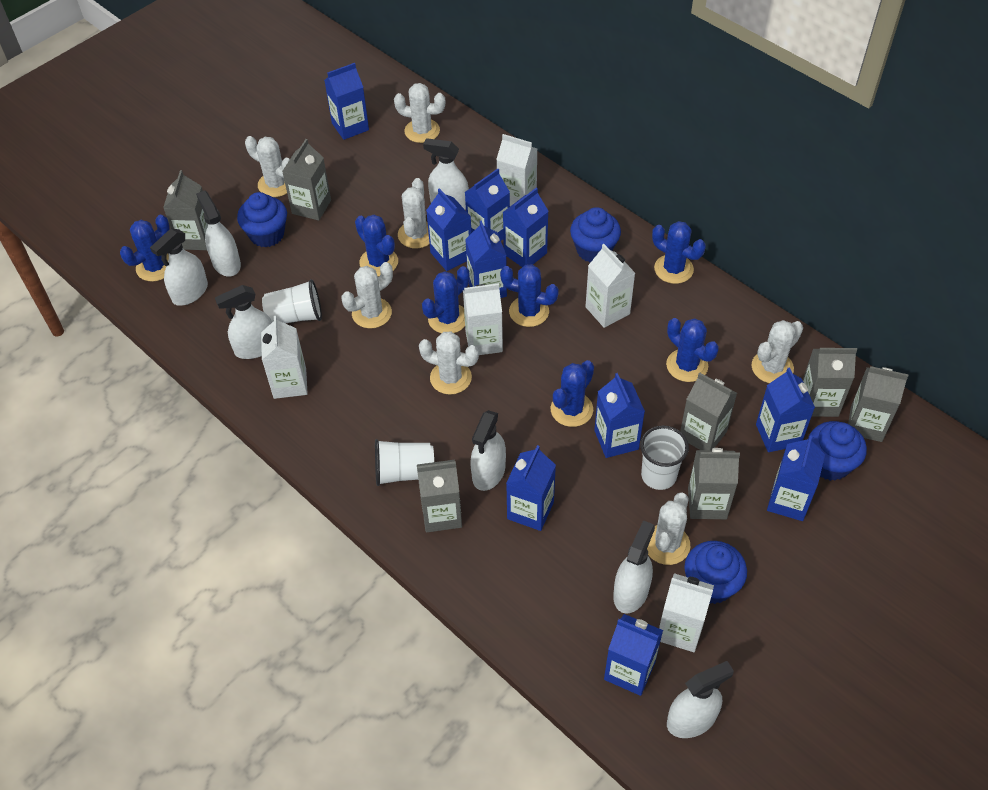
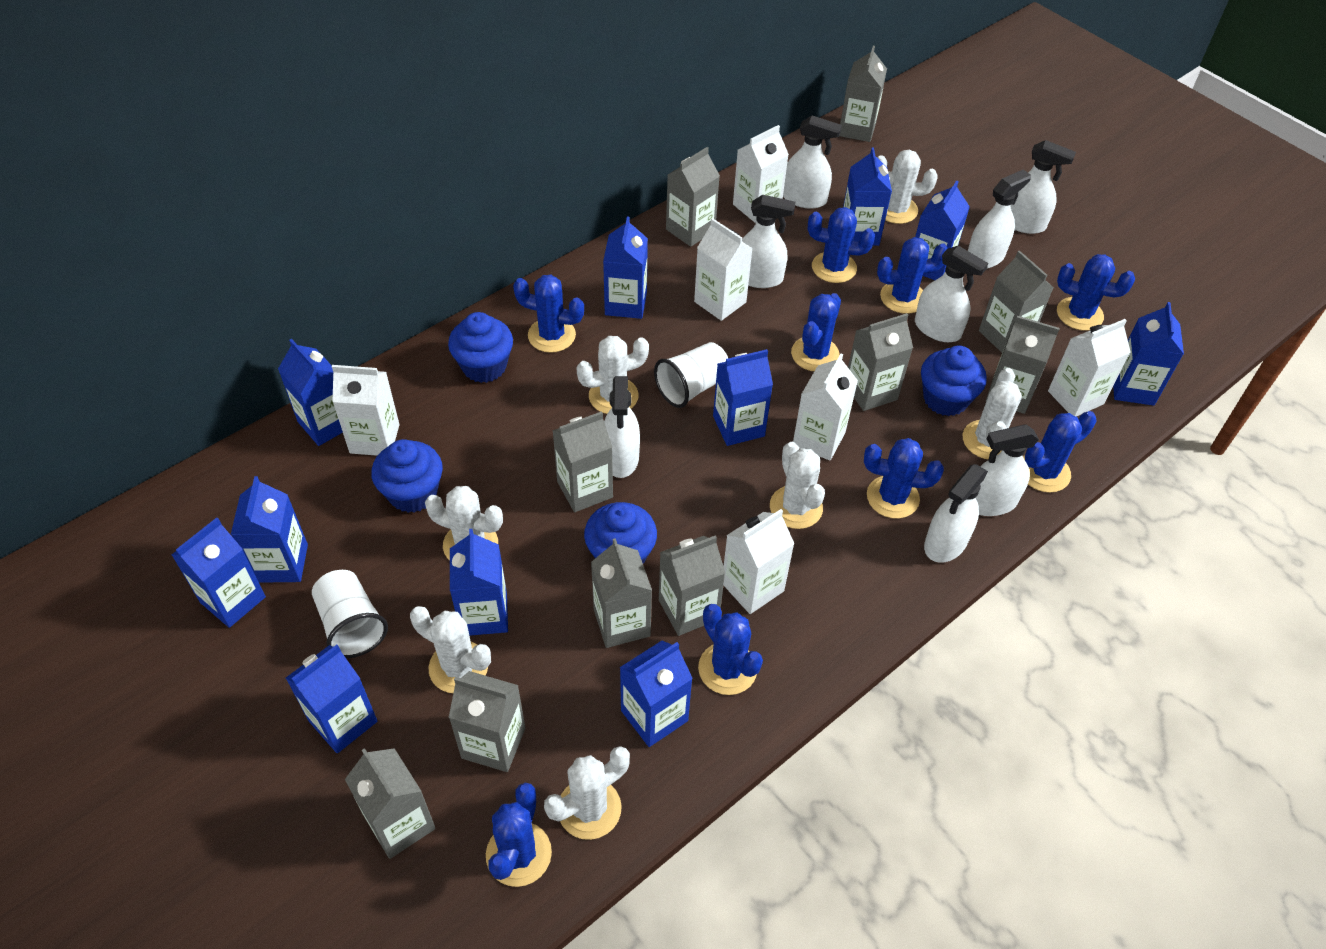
blue cactus: [120,215,170,282] [355,215,398,277] [422,266,470,333] [500,264,559,327] [551,360,594,427] [652,221,706,284] [666,318,719,382] = 7 -> [486,783,552,887] [513,275,584,353] [698,604,763,695] [791,293,841,371] [808,207,875,283] [864,438,944,519] [877,237,948,314] [1023,411,1097,493] [1057,254,1135,331] = 9
blue carton: [324,63,369,140] [426,188,471,271] [465,168,510,241] [465,220,507,298] [503,188,548,267] [506,445,556,531] [594,373,645,458] [604,614,663,696] [756,367,815,452] [767,435,825,521] = 10 -> [172,518,266,628] [231,476,308,583] [278,339,343,446] [286,645,377,753] [450,529,508,636] [603,216,648,319] [620,641,693,747] [713,349,773,446] [843,148,892,246] [915,180,970,280] [1113,302,1184,406] = 11
grey carton: [163,170,208,250] [282,139,331,221] [417,460,462,532] [680,373,737,450] [688,448,740,519] [803,348,857,417] [848,366,909,442] = 7 -> [345,748,436,859] [448,671,525,772] [552,411,613,512] [591,538,652,648] [659,535,725,636] [666,147,720,247] [839,46,887,142] [848,313,913,411] [979,250,1054,353] [986,316,1060,414] = 10
white carton: [261,316,308,399] [463,283,503,355] [496,134,538,206] [585,244,635,328] [659,573,714,652] = 5 -> [332,365,400,456] [694,218,753,321] [723,509,794,614] [733,125,789,223] [793,354,858,461] [1048,319,1131,417] = 6
white cup: [262,279,322,323] [375,439,434,486] [640,425,689,490] = 3 -> [312,570,388,658] [654,342,728,408] = 2
white spray bottle: [150,229,208,306] [196,190,241,277] [215,285,272,359] [423,138,469,210] [471,410,506,491] [613,520,655,613] [667,661,734,738] = 7 -> [604,376,640,478] [742,195,795,288] [783,116,842,209] [915,246,988,342] [924,464,988,563] [968,170,1031,269] [976,424,1039,516] [1010,140,1076,234] = 8

